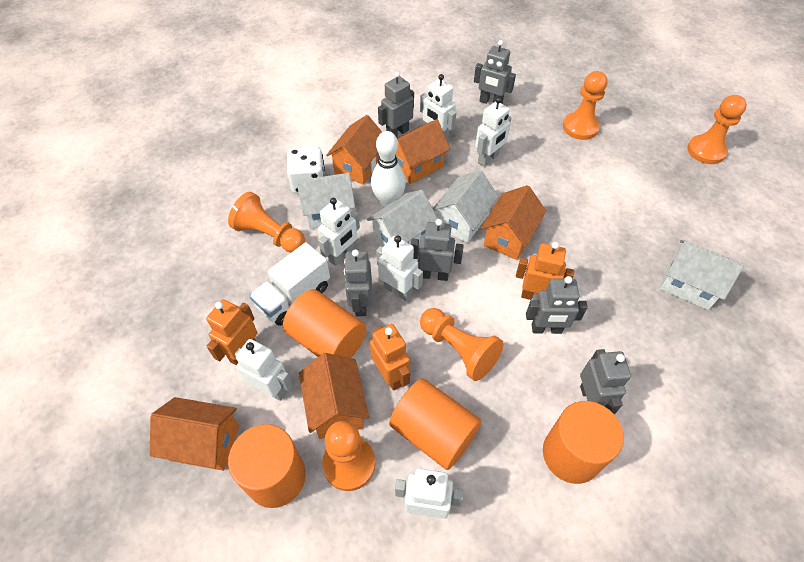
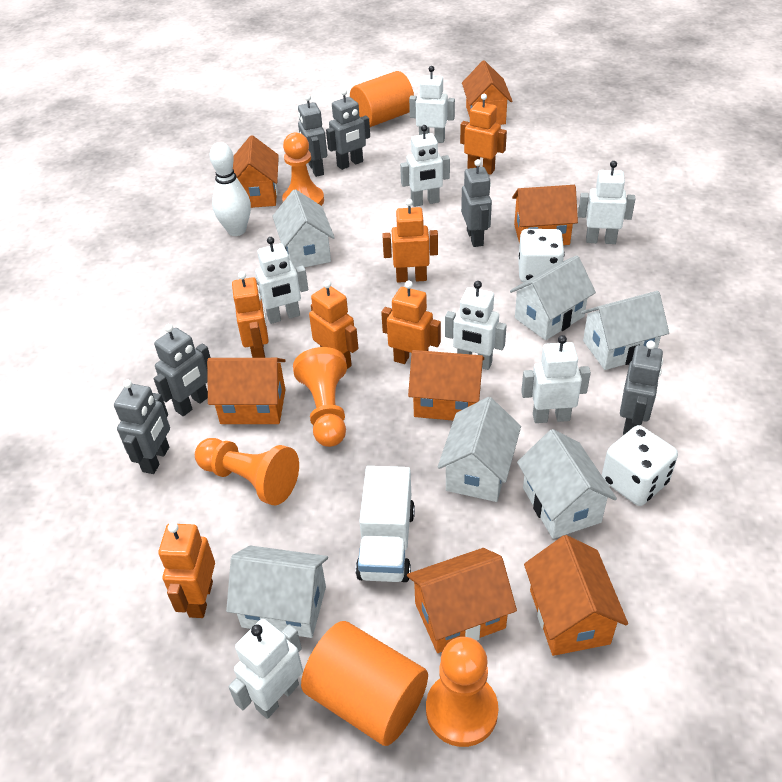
orange cylinder: [228,424,306,508] [283,289,367,358] [389,378,481,470] [543,401,624,484] = 4 -> [301,621,428,746] [350,71,414,127] = 2
orange house: [150,397,239,471] [299,353,369,439] [326,115,382,185] [396,119,450,184] [481,185,546,260] = 5 -> [207,358,286,424] [233,135,279,208] [407,548,517,653] [408,350,484,421] [462,60,513,125] [512,185,578,245] [524,535,628,656] = 7
orange pawn: [228,192,305,253] [322,421,375,491] [420,308,504,381] [563,71,608,140] [687,95,747,164] = 5 -> [195,438,299,505] [282,133,324,206] [293,347,347,447] [426,637,498,747] = 4
orange robot: [206,299,257,366] [370,324,410,391] [516,242,574,300] = 3 -> [158,522,215,618] [232,272,269,358] [309,280,359,369] [381,281,441,364] [382,199,438,283] [460,94,507,175] = 6
white dice: [287,147,325,194] = 1 -> [518,229,564,282] [602,425,678,506] = 2
white house: [297,173,355,229] [367,190,437,247] [433,170,499,243] [660,240,744,310] = 4 -> [226,545,328,638] [272,189,335,269] [437,397,521,502] [510,255,596,340] [517,429,617,539] [581,291,669,370] = 6
white robot: [235,339,293,401] [318,198,360,266] [376,236,423,301] [395,468,464,519] [420,74,456,140] [475,97,511,167] = 6 -> [229,619,303,719] [255,237,308,324] [400,125,450,207] [409,66,455,143] [445,281,507,370] [521,335,591,423] [578,161,635,244] = 7

